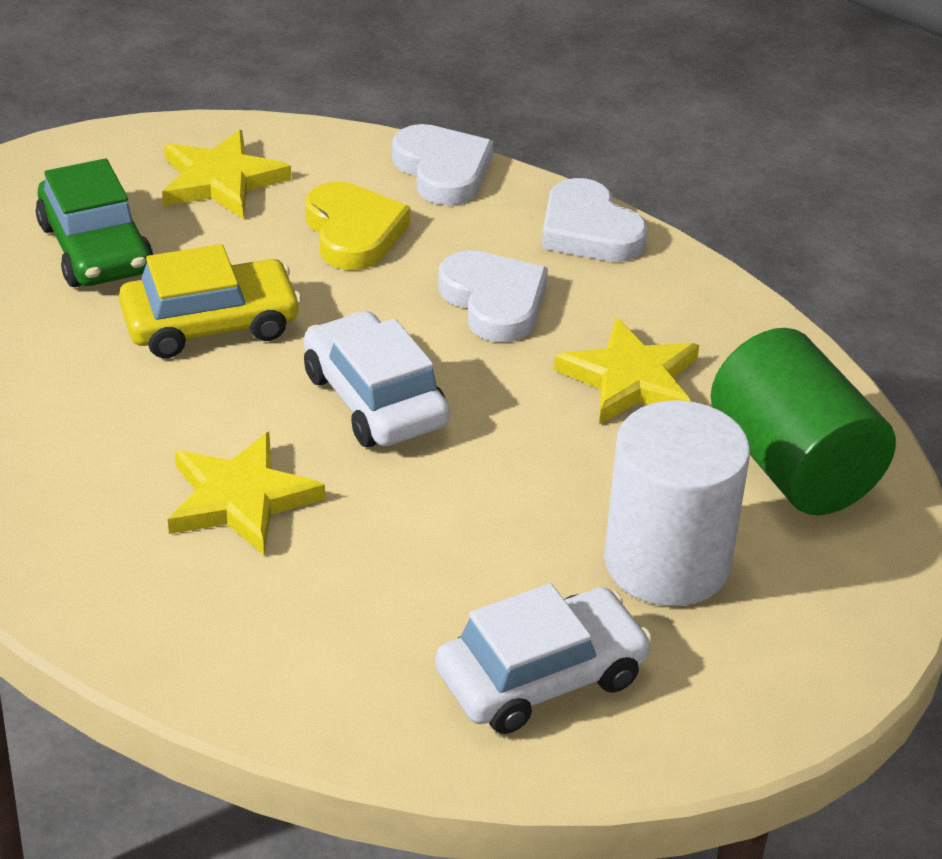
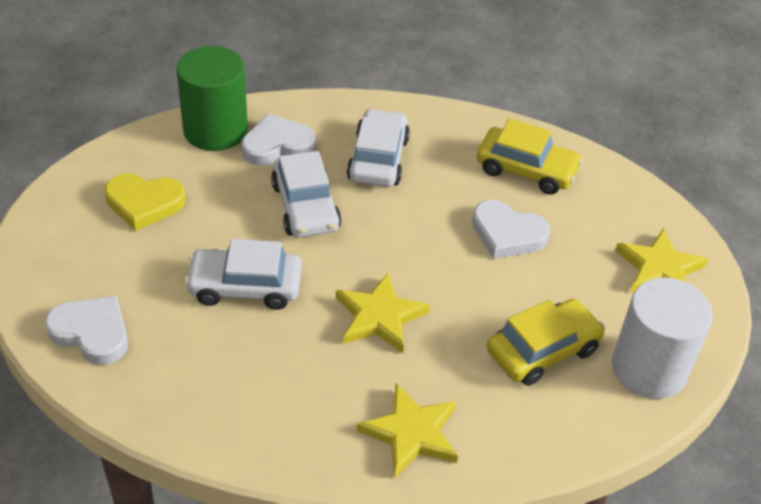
green car: [36,159,154,287] = 1 -> none = 0
white car: [304,311,450,447] [435,583,652,734] = 2 -> [184,239,302,310] [271,151,341,237] [347,109,410,187] = 3
yellow car: [119,244,301,358] = 1 -> [477,118,583,195] [487,299,605,386] = 2

